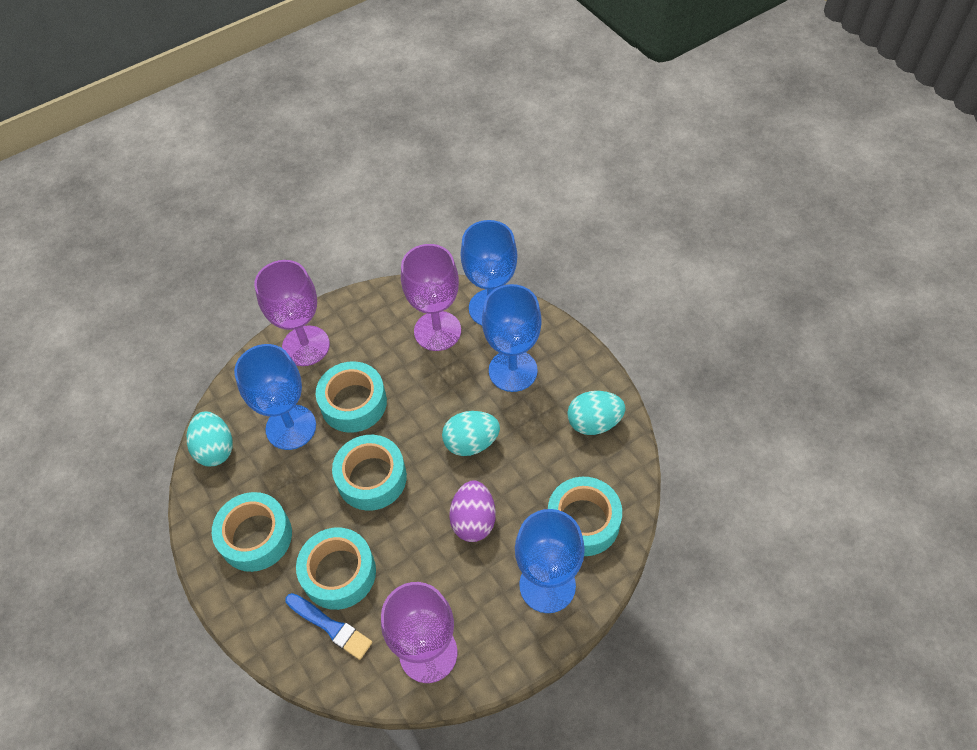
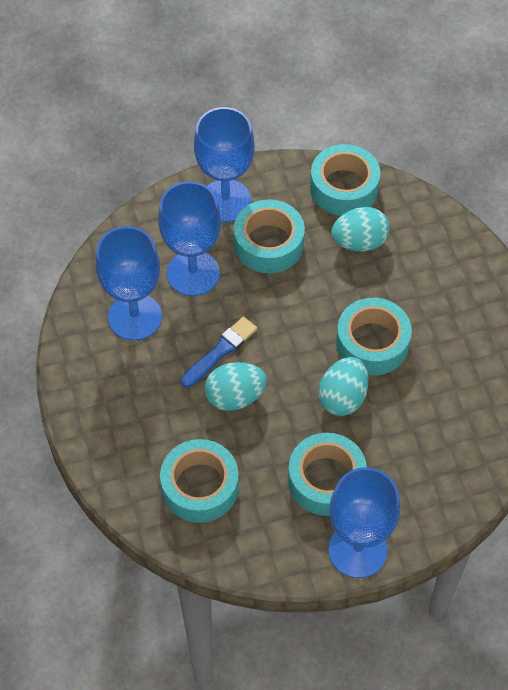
purple egg: [449,480,496,542] = 1 -> none = 0
purple goblet: [254,260,330,366] [381,582,457,683] [401,244,461,351] = 3 -> none = 0

